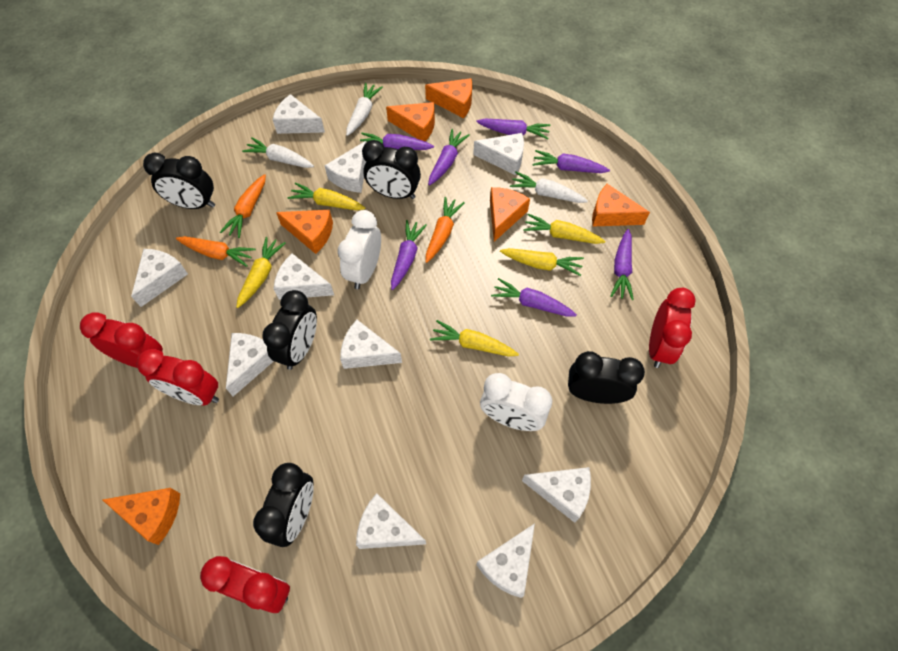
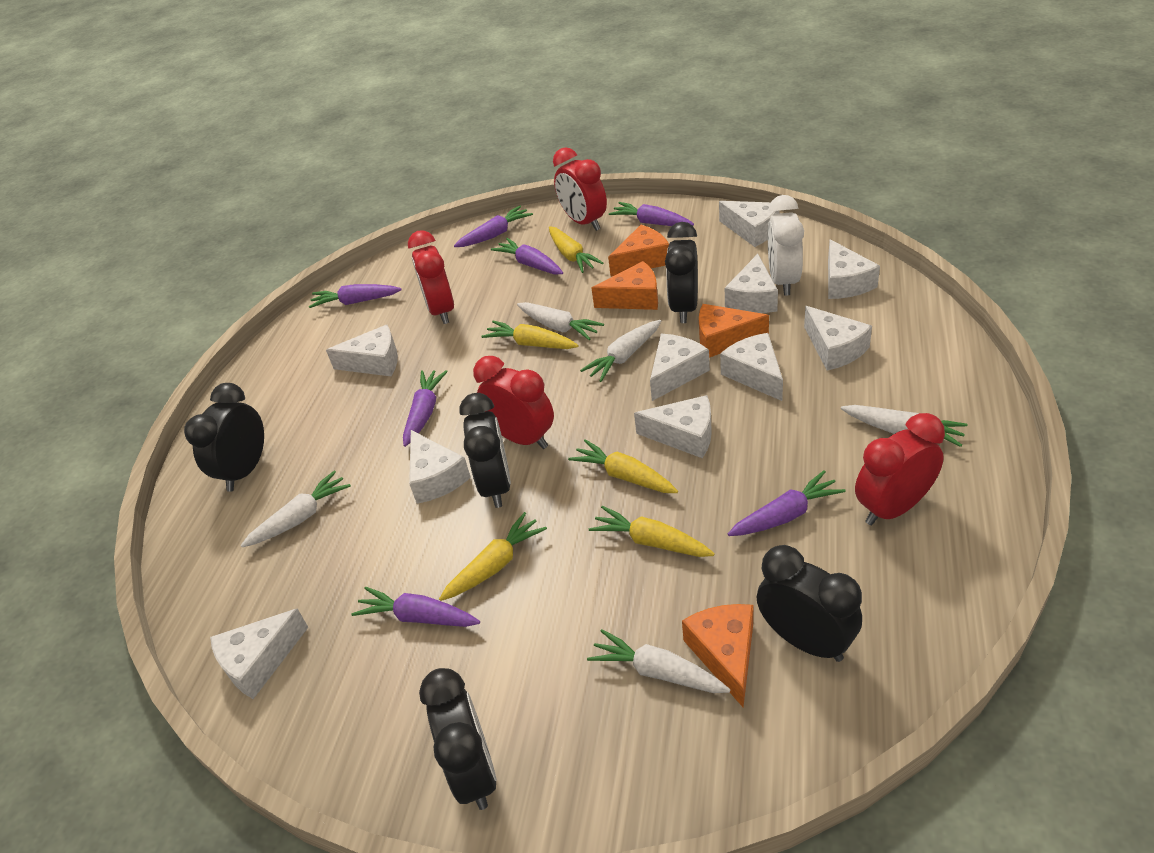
orange carrot: [176,236,256,267] [220,174,266,238] [426,197,465,263] = 3 -> none = 0
orange cheese: [103,488,180,545] [276,210,333,254] [386,102,435,141] [425,78,472,118] [490,187,530,242] [592,184,650,227] = 6 -> [591,261,658,310] [608,225,669,277] [682,604,753,707] [699,304,769,358] = 4
white carrot: [242,138,314,168] [346,83,383,136] [510,172,588,203] = 3 -> [241,470,351,547] [517,302,604,340] [580,320,661,382] [587,629,730,693] [841,405,967,447] = 5
white clock: [338,210,381,289] [480,373,552,431] = 2 -> [768,195,804,296] = 1

